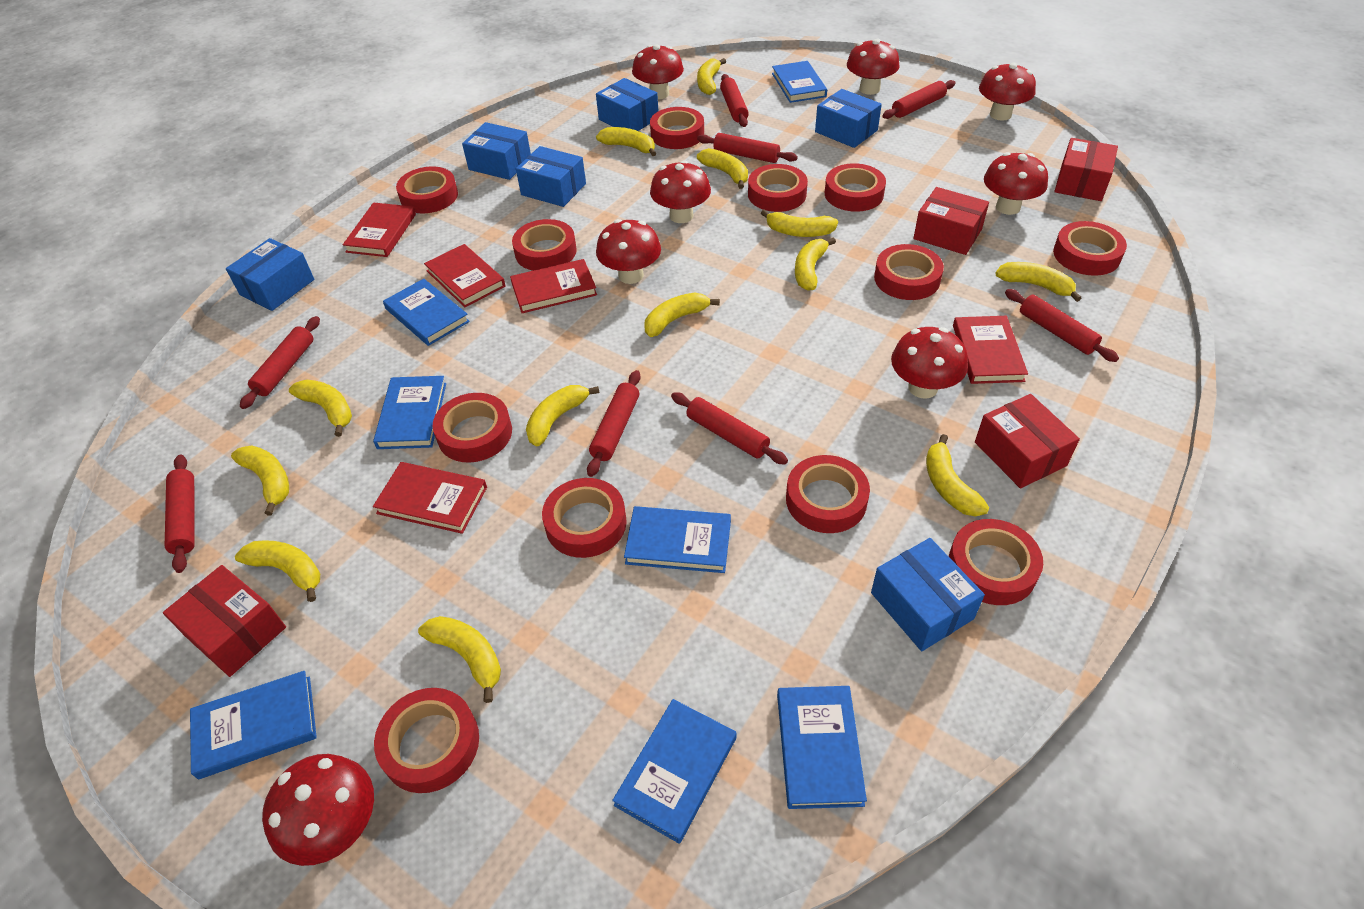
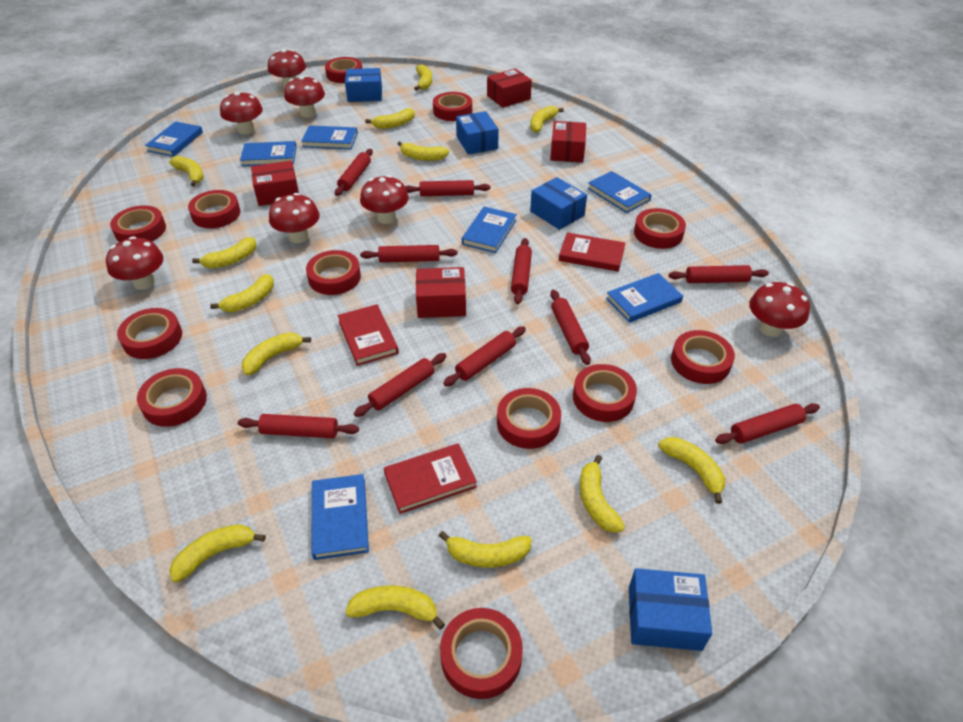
blue box: [226,238,314,311] [462,122,531,180] [516,146,586,207] [596,78,658,131] [815,89,882,148] [871,538,985,651] = 6 -> [345,68,382,102] [456,111,499,154] [530,177,587,230] [629,568,712,651] = 4
red book: [343,202,416,257] [373,462,487,534] [424,244,506,307] [510,259,597,313] [953,316,1028,384] = 5 -> [337,304,399,366] [384,443,477,514] [559,232,625,272] = 3
red mushroom: [262,754,374,866] [596,219,661,284] [632,44,684,99] [650,160,711,223] [847,39,899,95] [891,327,968,399] [979,62,1036,121] [984,152,1048,215] = 8 -> [106,236,164,290] [220,91,263,134] [268,49,306,88] [269,193,320,243] [284,75,325,118] [360,175,409,224] [749,282,810,337] = 7
red rolling pin: [165,454,195,573] [240,316,320,409] [587,370,641,477] [671,392,788,464] [697,133,798,163] [720,74,749,127] [882,80,956,119] [1005,289,1119,362] = 8 -> [238,414,359,438] [335,149,373,196] [354,353,446,417] [360,245,457,263] [405,180,490,196] [443,326,526,387] [511,238,532,304] [550,290,591,365] [669,265,769,283] [715,403,820,444] = 10

